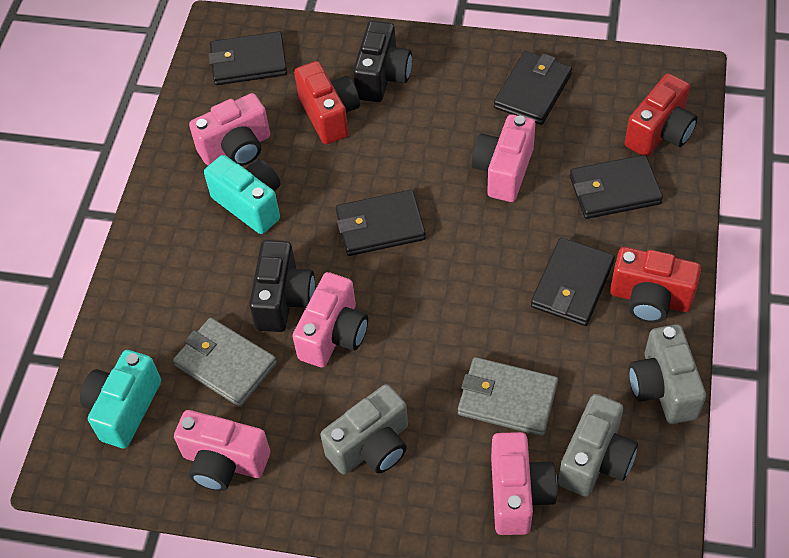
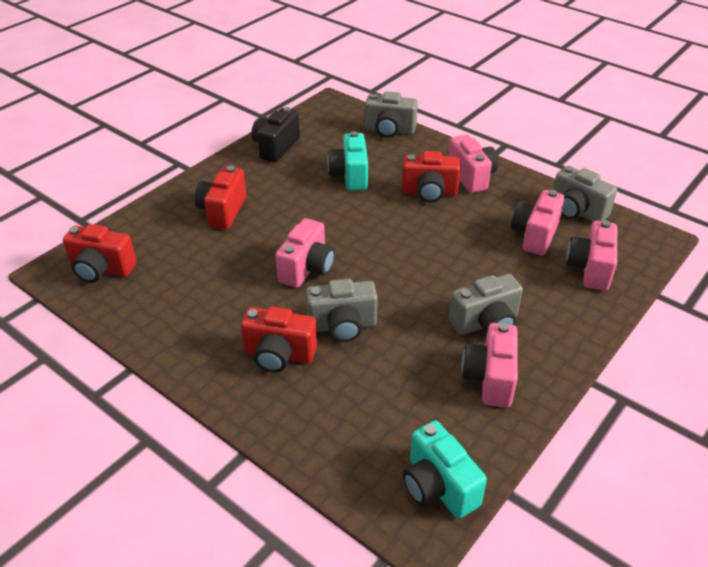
black camera: [249,240,315,332] [353,21,412,102] = 2 -> [251,107,300,162] = 1
black wallet: [209,31,287,85] [336,190,426,256] [494,51,572,125] [531,238,615,326] [570,155,663,219] = 5 -> none = 0
grey camera: [321,384,408,474] [558,394,638,497] [629,324,706,424] = 3 -> [306,279,377,342] [365,91,418,138] [449,274,523,335] [553,166,617,222] = 4
grey wallet: [173,318,277,407] [458,357,558,436] = 2 -> none = 0
red camera: [294,61,360,144] [610,247,701,323] [625,73,698,157] = 3 -> [63,224,137,283] [195,166,246,229] [241,306,317,372] [402,151,461,202] = 4

